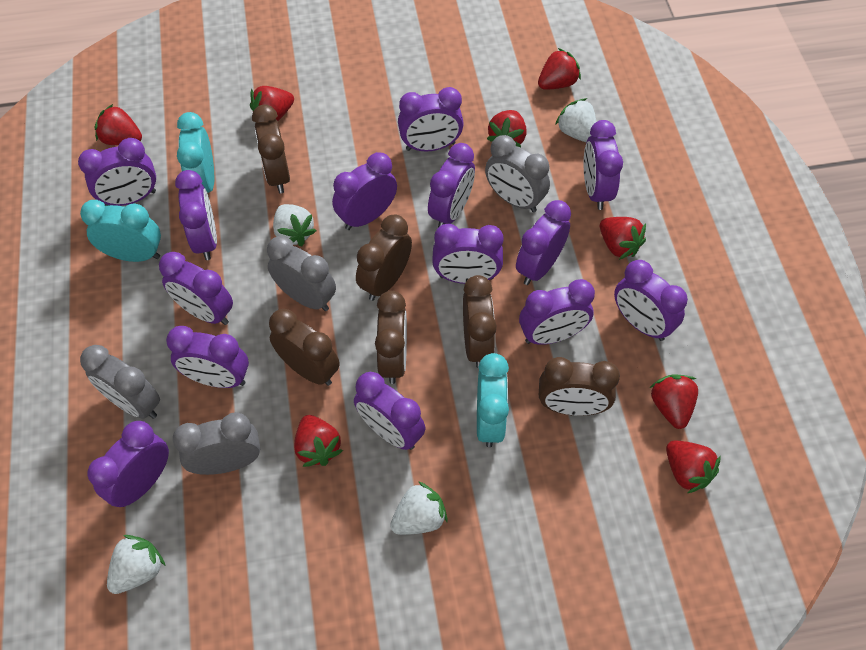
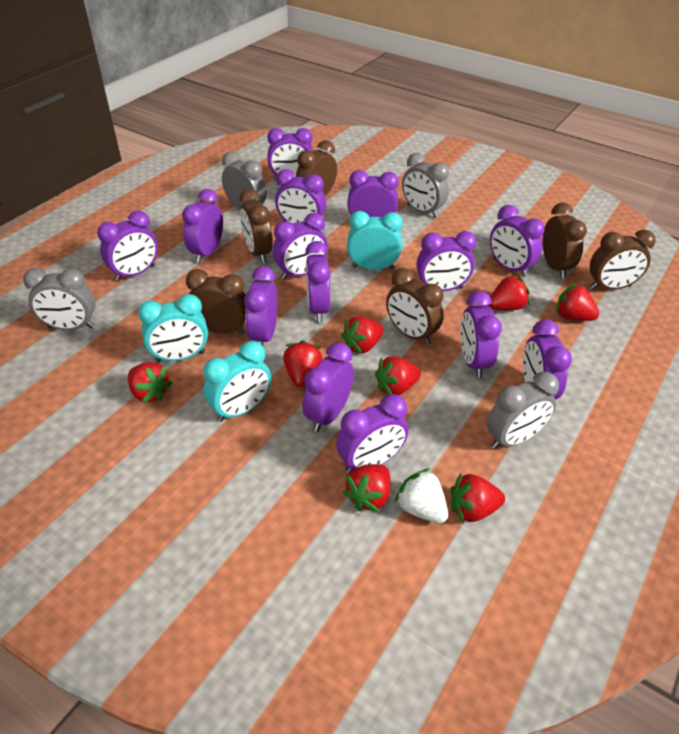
white strawberry: [107,535,165,594] [273,204,316,246] [390,481,448,535] [555,98,597,142] = 4 -> [395,468,448,523] = 1

